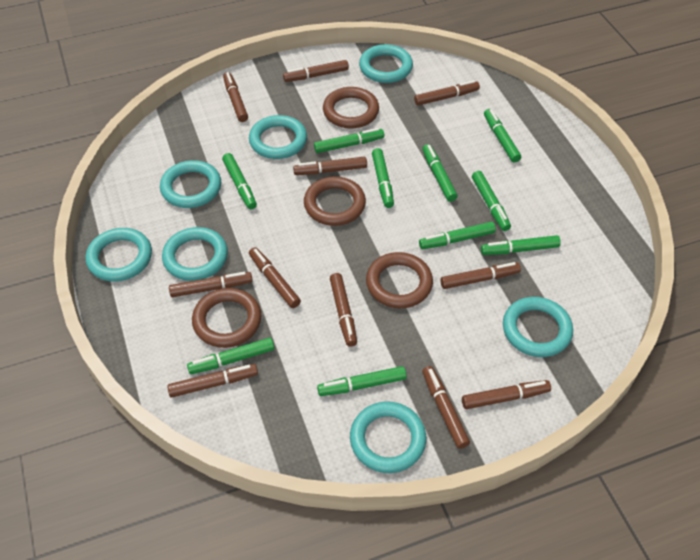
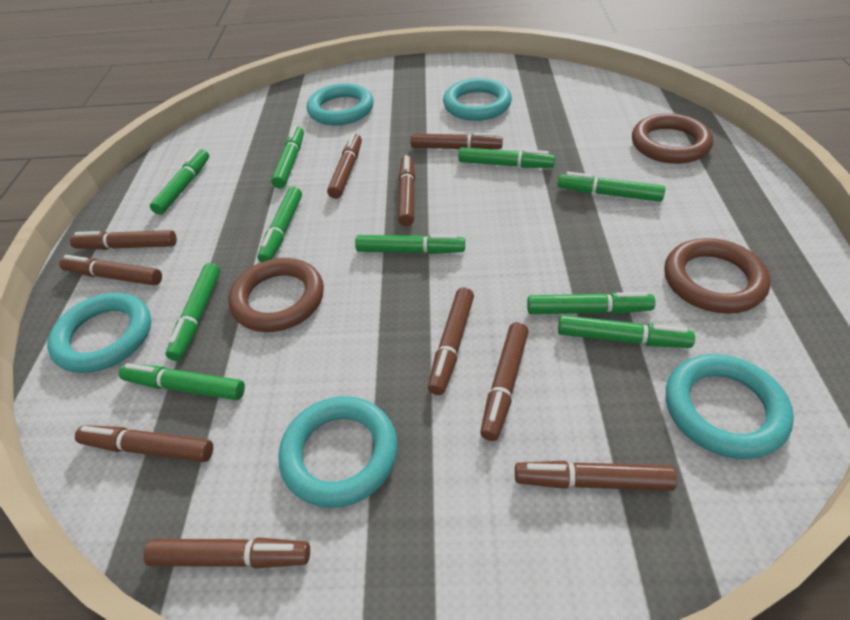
brown marker: [167,364,258,398] [169,272,253,297] [223,72,248,122] [249,247,301,308] [283,60,349,82] [293,157,367,175] [330,273,357,347] [414,80,480,106] [422,366,470,449] [441,262,521,289] [462,380,551,409] = 11 -> [59,255,162,286] [70,230,177,250] [75,425,213,462] [143,537,310,569] [327,133,362,199] [398,155,415,226] [410,133,503,149] [428,288,474,395] [480,322,529,441] [515,461,677,491] = 10
brown ring: [192,288,261,348] [304,177,366,226] [323,87,379,128] [366,252,433,308] = 4 -> [229,258,324,332] [632,113,713,164] [664,238,770,314] = 3
turquoise ring: [85,228,152,282] [160,160,221,208] [162,227,228,281] [249,115,307,159] [350,402,426,473] [359,44,413,83] [503,297,573,357] = 7 -> [47,293,151,373] [278,396,397,508] [307,83,374,126] [443,78,512,121] [666,354,794,459] = 5

